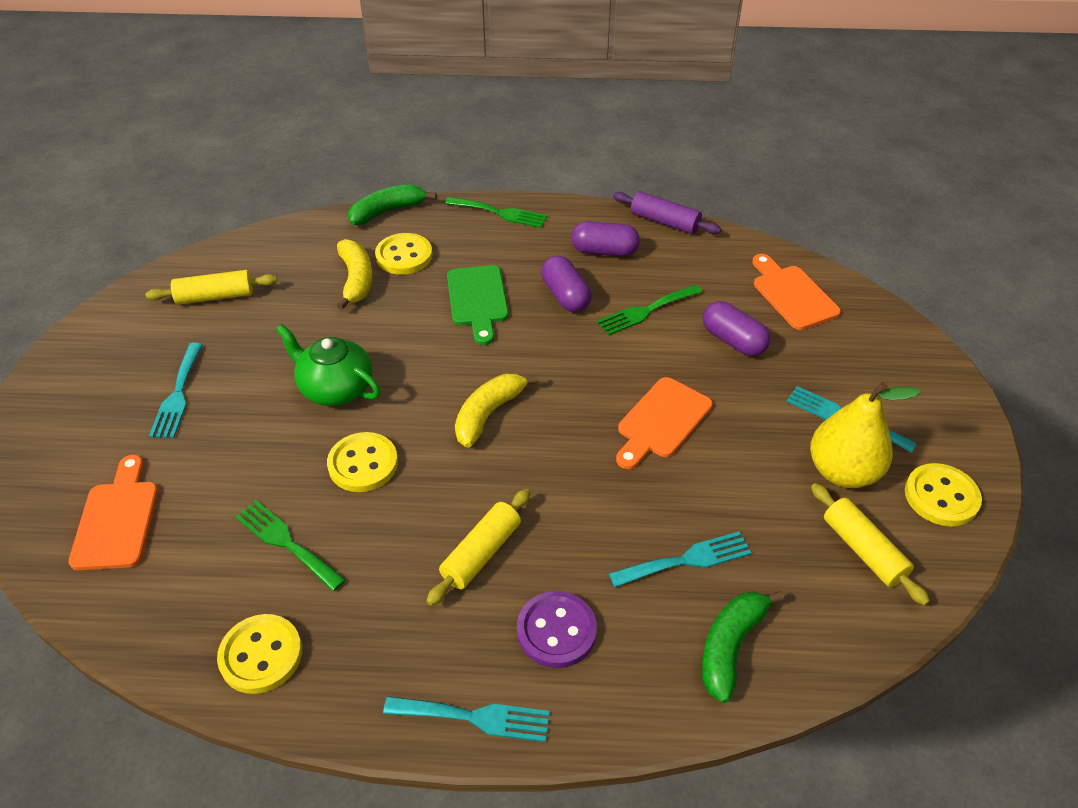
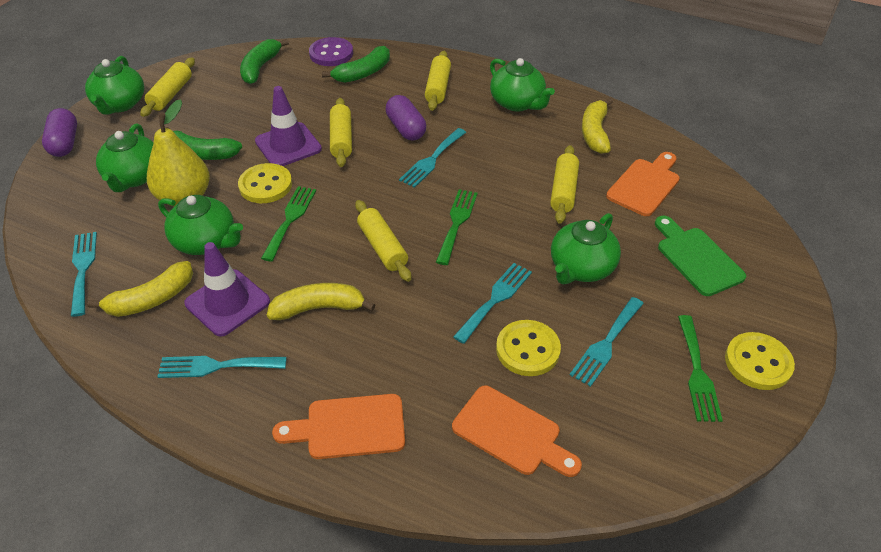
green banana: [348,184,437,225] [702,591,784,703] = 2 -> [165,127,242,160] [240,39,289,84] [322,46,390,83] = 3
green teapot: [276,324,380,406] = 1 -> [85,56,144,115] [96,123,154,192] [158,195,243,255] [490,58,555,112] [551,213,621,284] = 5
purple capsule: [541,255,591,312] [571,221,640,257] [703,301,771,356] = 3 -> [42,108,77,157] [386,95,426,141] = 2
purple rolling pin: [613,191,721,234] = 1 -> none = 0
purple traffic cone: none = 0 -> [184,242,270,337] [255,86,322,166] = 2
turquoise fork: [149,343,203,438] [383,696,549,742] [609,531,752,587] [786,386,917,453] = 4 -> [71,232,97,317] [157,356,287,378] [399,128,466,188] [453,263,532,344] [570,297,644,387] = 5
yellow banana: [337,239,373,310] [455,373,539,448] = 2 -> [87,261,193,317] [267,283,375,320] [582,98,613,154] = 3
yellow button: [217,614,302,694] [327,432,398,492] [375,233,433,275] [905,463,982,527] = 4 -> [238,163,292,203] [496,320,561,376] [725,332,795,390] = 3
yellow rolling pin: [146,270,277,305] [426,489,530,606] [811,483,930,606] = 3 -> [140,57,195,117] [330,98,352,167] [355,200,411,282] [425,51,451,111] [550,145,579,224] = 5

